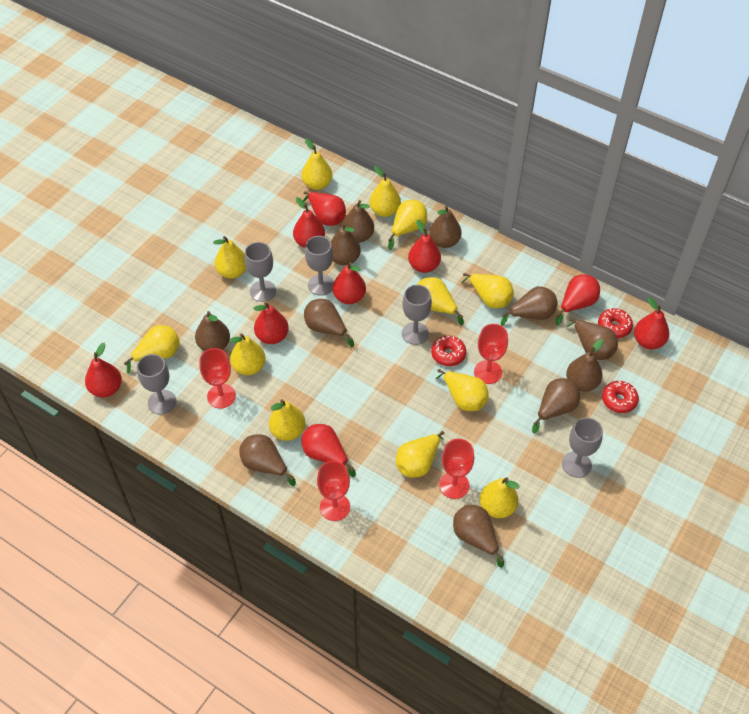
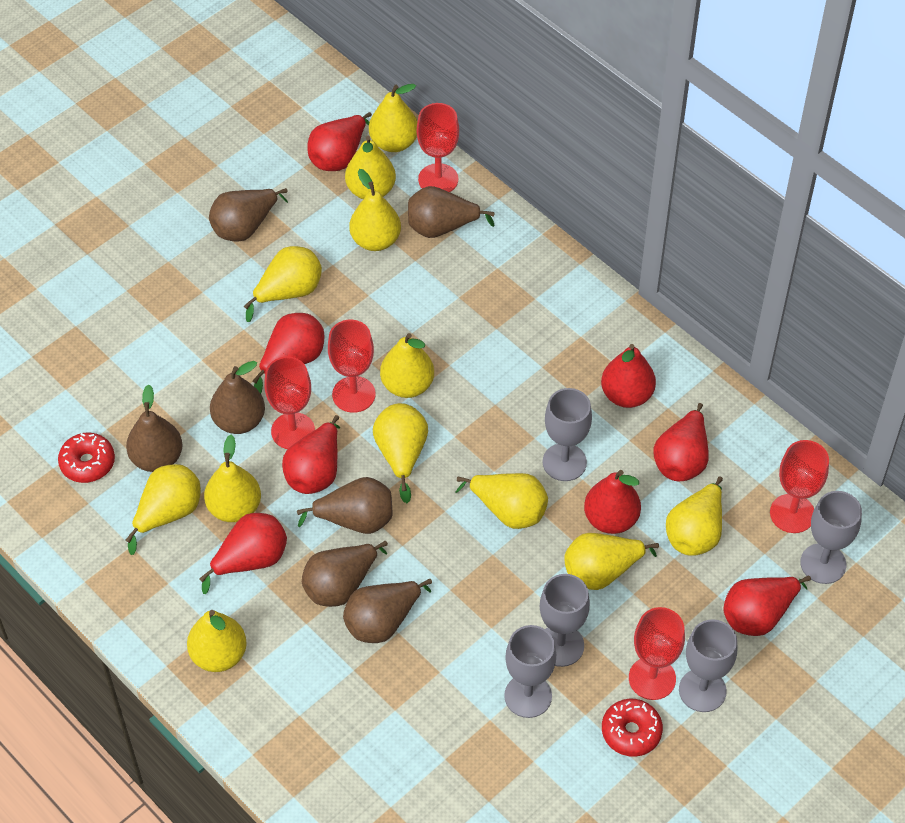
brown pear: [195,311,230,351] [239,434,296,486] [304,299,354,347] [331,223,361,265] [342,200,374,243] [429,206,462,248] [453,505,504,568] [501,286,558,326] [532,378,580,434] [566,318,618,360] [566,339,604,392] = 11 -> [126,384,183,472] [209,188,288,242] [210,361,265,434] [297,477,393,534] [302,541,388,607] [343,579,432,643] [408,186,495,238] = 7
red donut: [431,336,466,366] [598,308,633,338] [602,381,639,413] = 3 -> [58,433,115,483] [602,699,663,757] = 2
red goblet: [200,348,236,409] [317,461,350,521] [439,439,474,499] [474,324,508,384] = 4 -> [264,357,315,449] [328,320,375,413] [417,103,459,192] [629,607,685,700] [770,440,829,533] = 5
red pear: [85,343,122,397] [253,302,289,344] [293,197,325,248] [301,424,356,477] [303,191,346,226] [333,262,366,304] [408,220,441,273] [556,274,600,325] [634,297,669,349] = 9 -> [199,513,287,594] [252,313,325,394] [282,415,340,494] [307,112,372,171] [584,470,641,534] [601,344,656,408] [654,403,709,481] [723,576,811,636] = 8

